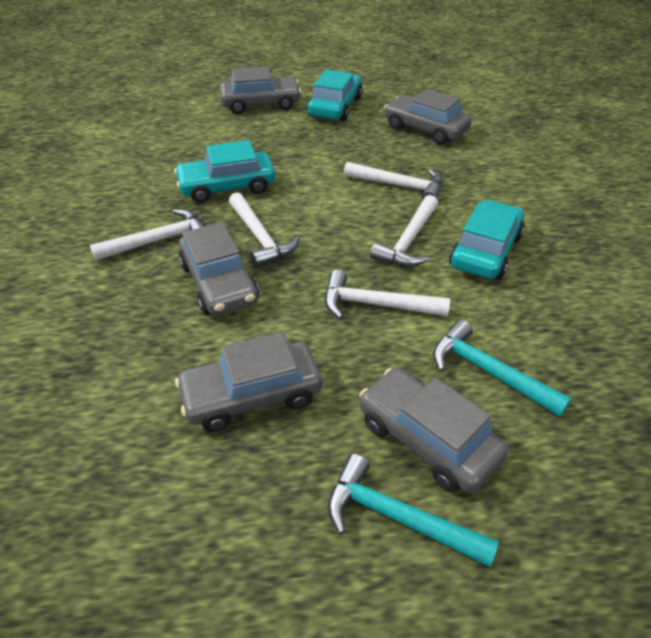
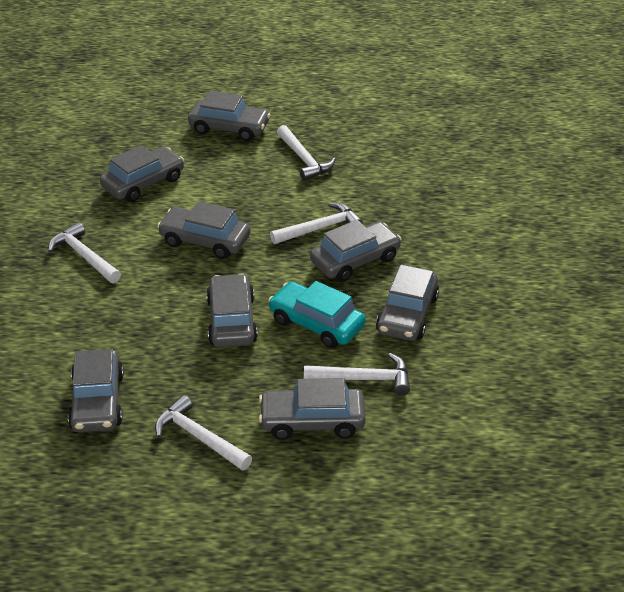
grey car: [175,332,322,432] [178,222,259,316] [220,66,302,114] [359,368,508,493] [384,89,472,144] = 5 -> [68,349,124,432] [100,145,184,202] [157,201,251,259] [188,91,271,141] [206,274,258,347] [259,378,366,440] [310,220,401,282] [376,265,439,341] = 8
turquoise car: [174,140,275,203] [307,70,363,121] [449,200,525,279] = 3 -> [268,281,366,348] = 1
turquoise hammer: [328,454,499,567] [433,319,571,417] = 2 -> none = 0

